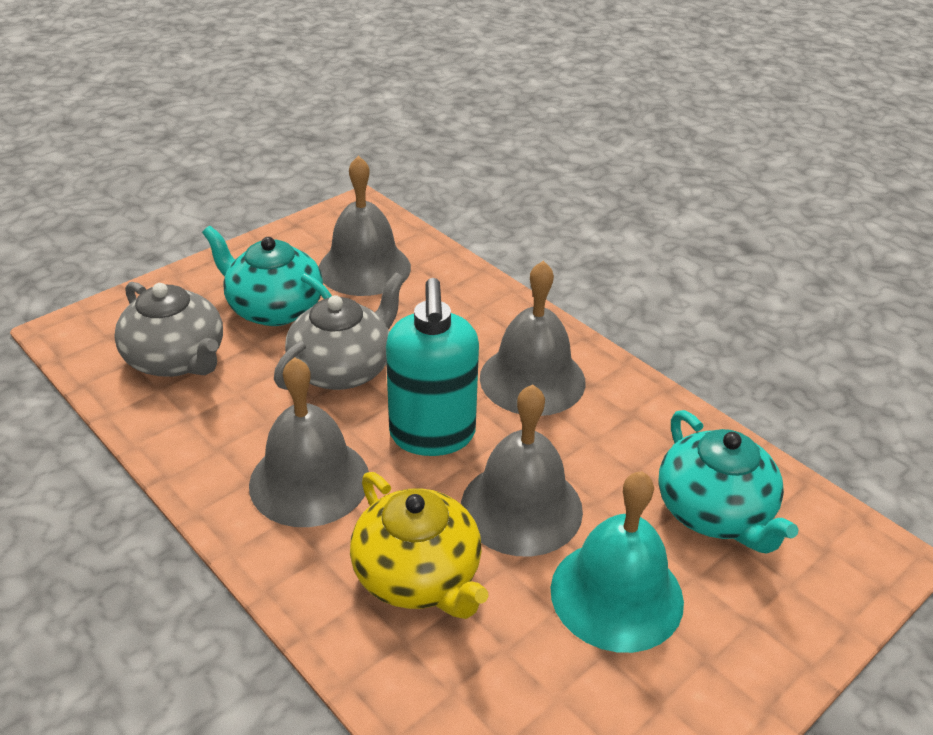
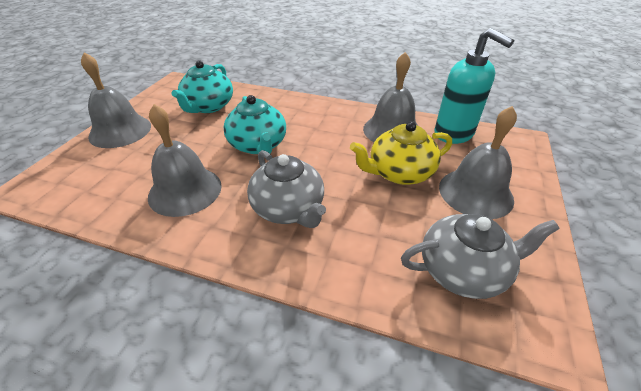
turquoise bell: [550,471,684,653] = 1 -> none = 0

